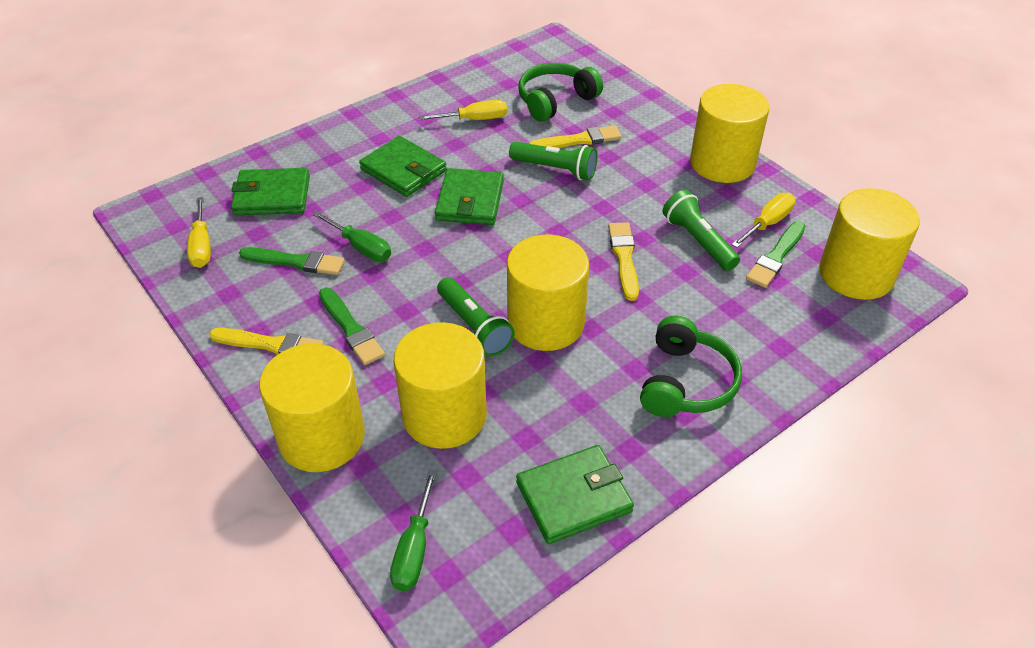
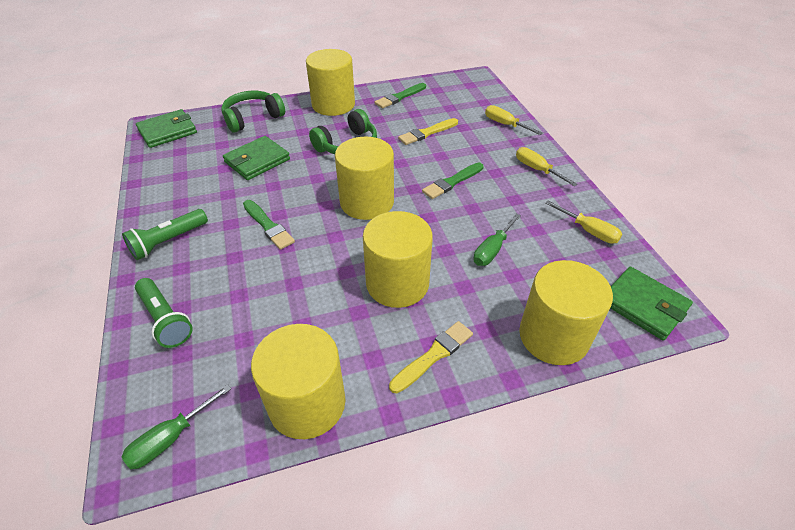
green flashlight: [437,277,515,356] [509,141,597,180] [663,190,740,271] = 3 -> [122,209,208,260] [135,278,193,348] = 2
green wallet: [231,168,310,215] [359,136,447,197] [435,168,504,225] [516,445,634,544] = 4 -> [136,109,197,148] [223,136,290,180] [610,267,693,340] = 3
yellow brush: [209,328,324,355] [529,125,622,148] [608,222,639,301] = 3 -> [389,321,473,393] [398,118,458,145] = 2

